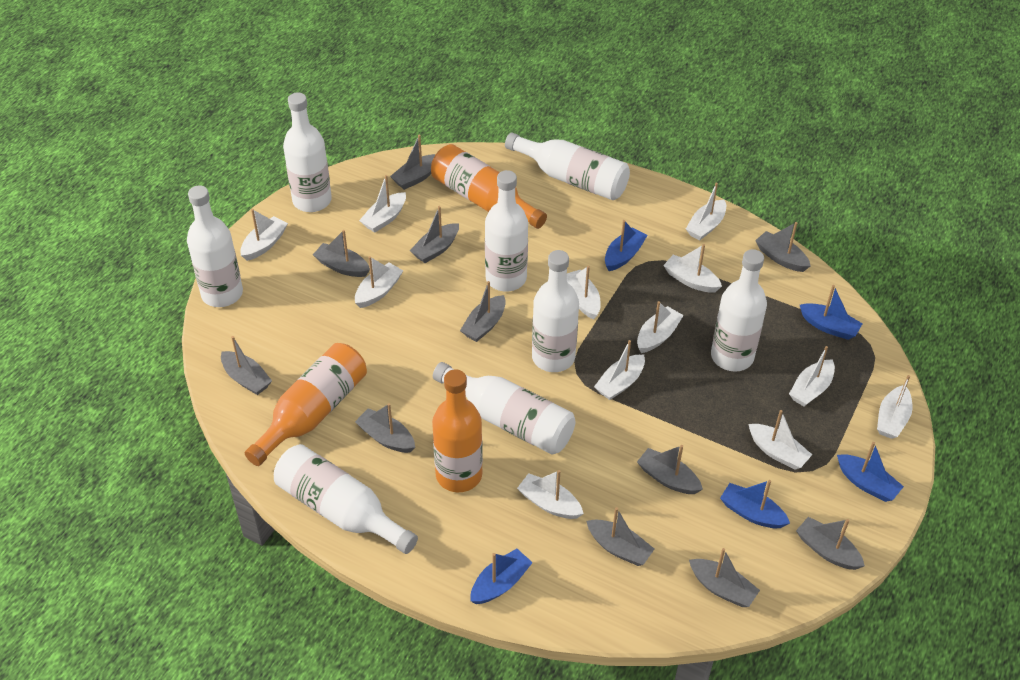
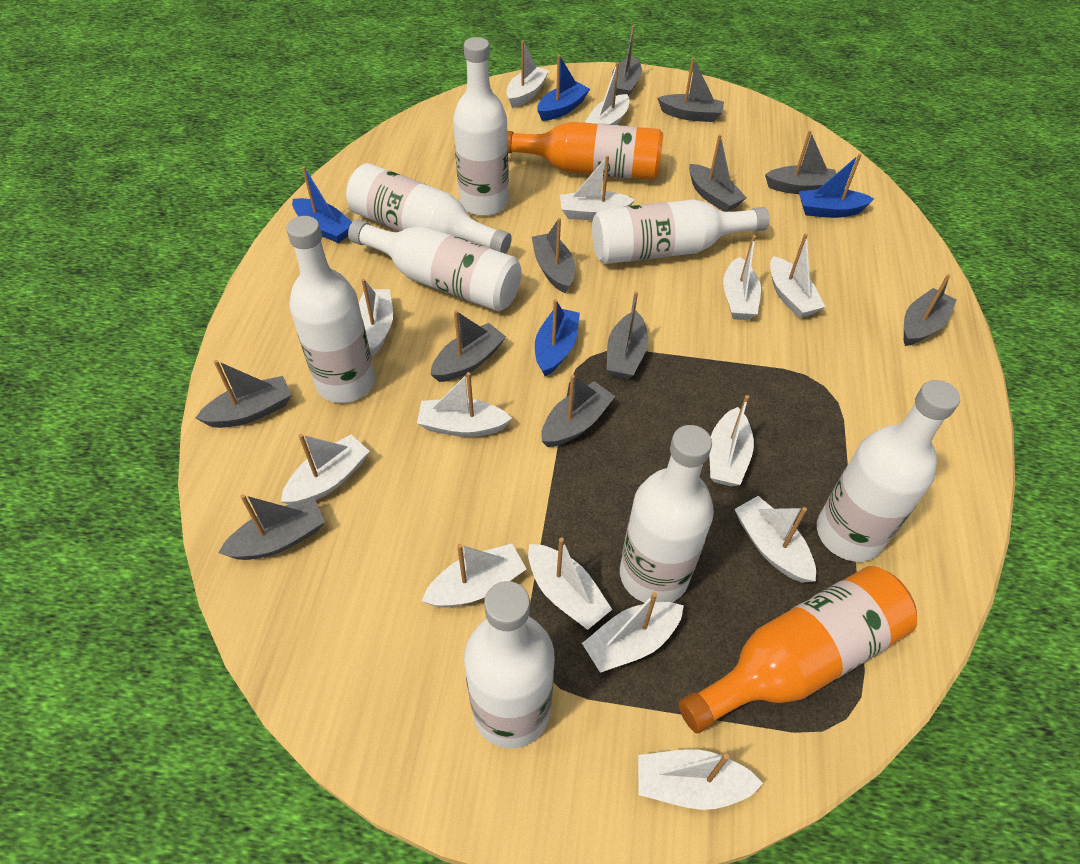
blue boat: [470,549,533,604] [605,220,648,271] [720,480,790,528] [800,285,863,340] [837,442,904,502] = 5 -> [292,166,352,243] [535,299,580,376] [537,55,590,121] [799,154,874,218] = 4
orange bottle: [245,343,367,466] [431,144,547,229] [432,369,483,492] = 3 -> [507,122,663,180] [678,566,917,733] = 2
white boat: [240,209,288,261] [355,256,403,308] [359,175,406,232] [517,470,584,519] [567,266,601,320] [594,340,645,400] [637,301,684,353] [663,244,722,293] [686,183,726,241] [748,410,812,470] [789,346,835,406] [877,375,913,439] = 12 -> [281,434,370,505] [359,278,393,356] [417,372,512,437] [422,544,526,607] [506,41,549,108] [528,538,613,630] [560,155,635,220] [582,592,684,673] [585,62,630,125] [638,749,763,810] [709,395,754,487] [723,235,761,320] [735,496,816,583] [770,233,825,318] = 14

